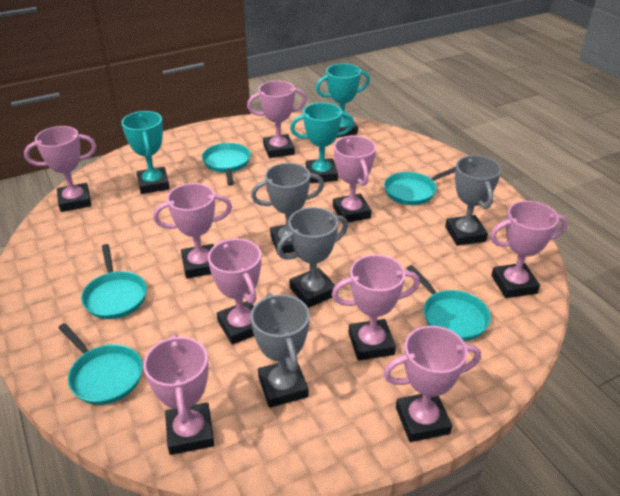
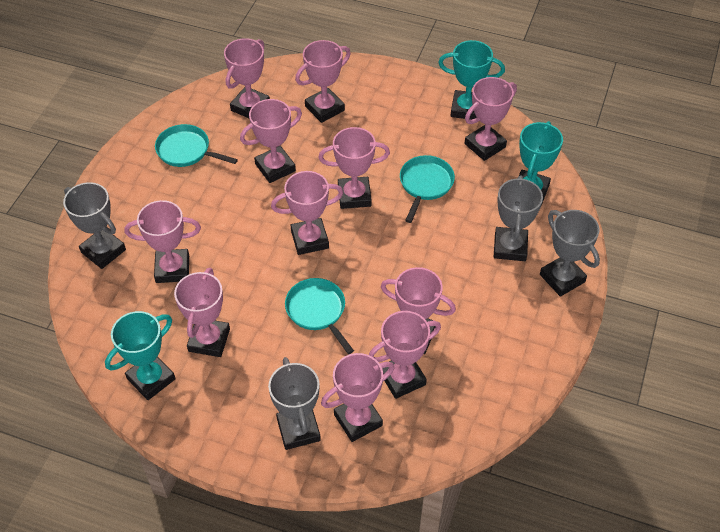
pink trophy: [24,126,96,212] [143,334,214,455] [153,183,232,278] [208,239,261,345] [247,81,307,158] [332,255,420,360] [333,136,376,222] [383,326,481,442] [490,201,568,298] = 9 -> [124,200,201,283] [174,268,230,357] [224,38,270,118] [240,99,302,183] [271,171,343,255] [295,40,351,123] [318,127,390,209] [321,353,394,442] [369,311,441,399] [381,267,456,354] [465,77,517,161] = 11
turquoise pan: [58,323,143,405] [81,244,147,319] [202,143,251,186] [384,167,456,205] [407,265,491,341] = 5 -> [155,124,238,167] [285,278,354,354] [400,155,455,223] = 3

